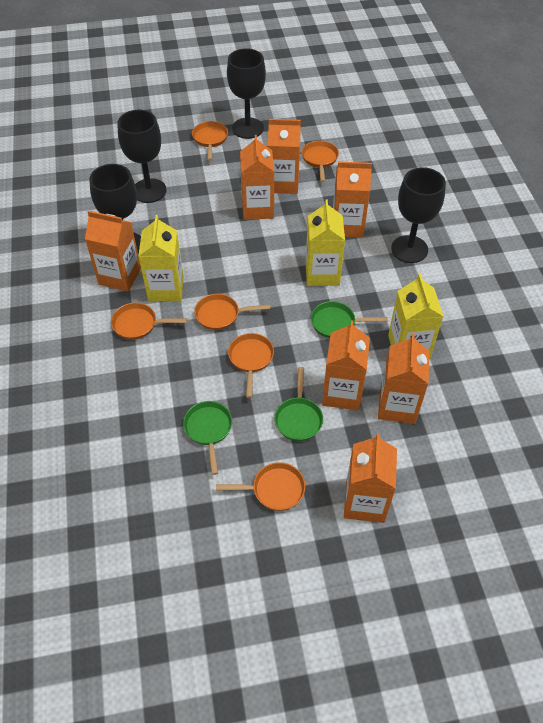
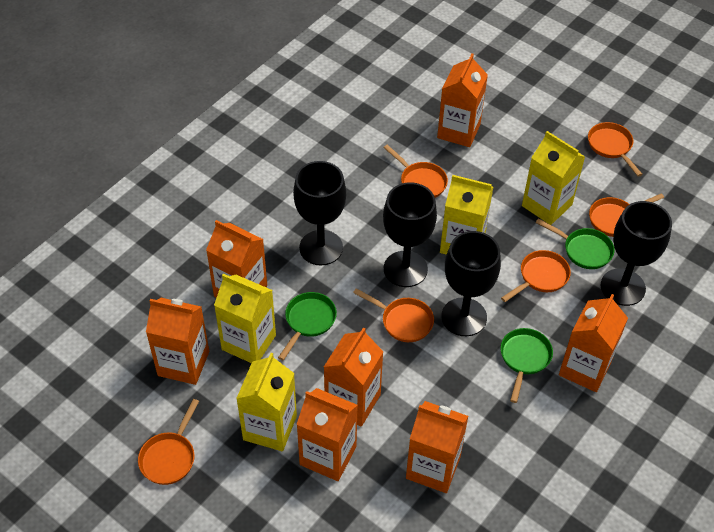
yellow carton: [138,215,184,302] [305,200,345,286] [388,274,444,360] = 3 -> [214,274,276,363] [236,353,297,451] [440,175,493,255] [522,131,585,225] = 4

